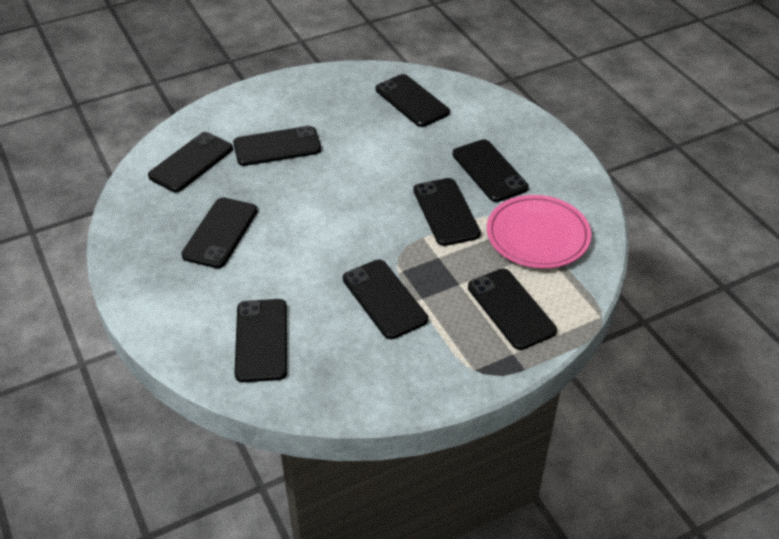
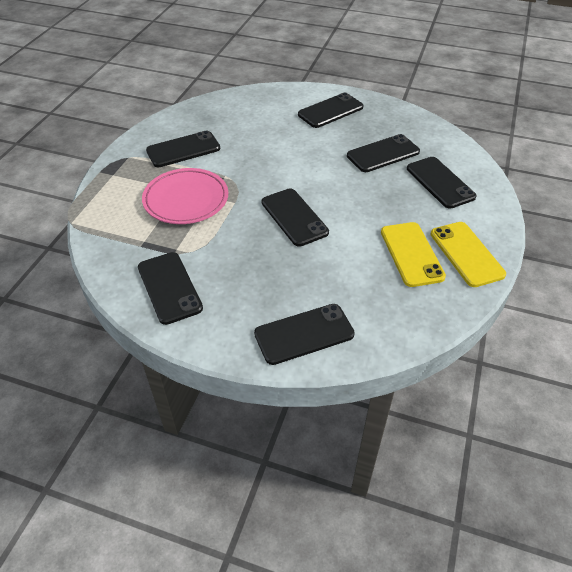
black phone: [148,132,233,192] [181,197,258,268] [233,126,321,166] [235,299,287,382] [343,260,428,339] [376,74,450,127] [414,178,481,246] [453,139,529,202] [468,268,557,350] = 9 -> [138,252,203,325] [146,131,220,167] [254,304,355,365] [262,188,329,247] [298,93,364,128] [347,134,420,172] [407,157,477,209] = 7
yellow phone: none = 0 -> [381,222,446,287] [430,222,506,287] = 2

